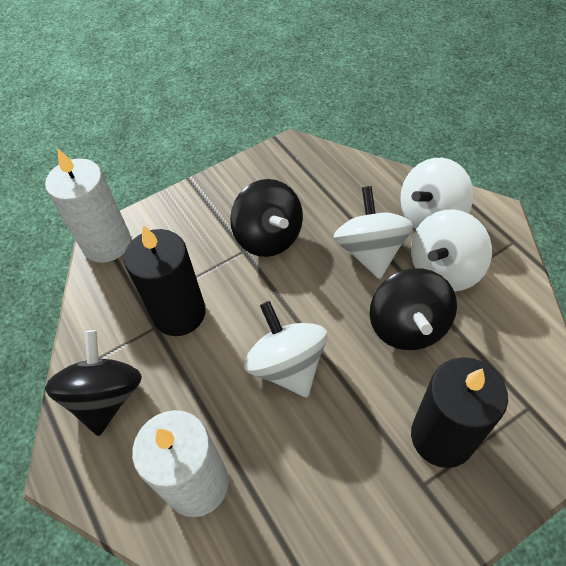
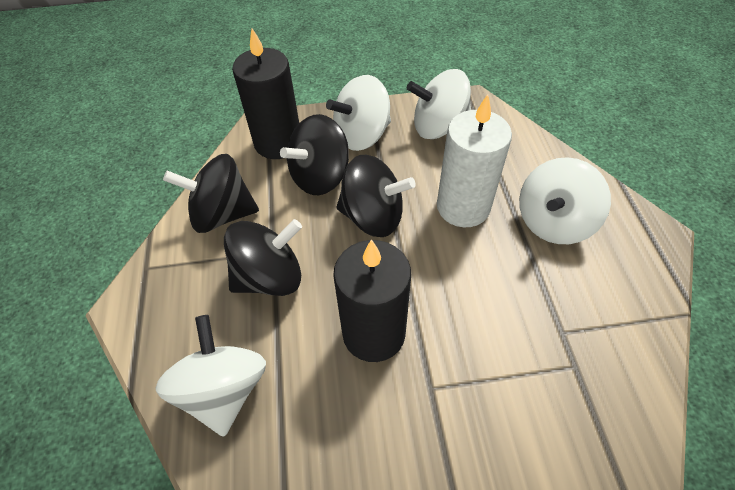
black spinning top: [45,330,142,436] [230,179,303,257] [370,268,457,350] = 3 -> [163,154,259,233] [224,219,302,296] [280,114,349,195] [336,155,416,237] = 4
white candle: [45,149,131,263] [132,410,229,517] = 2 -> [437,94,512,227] = 1

